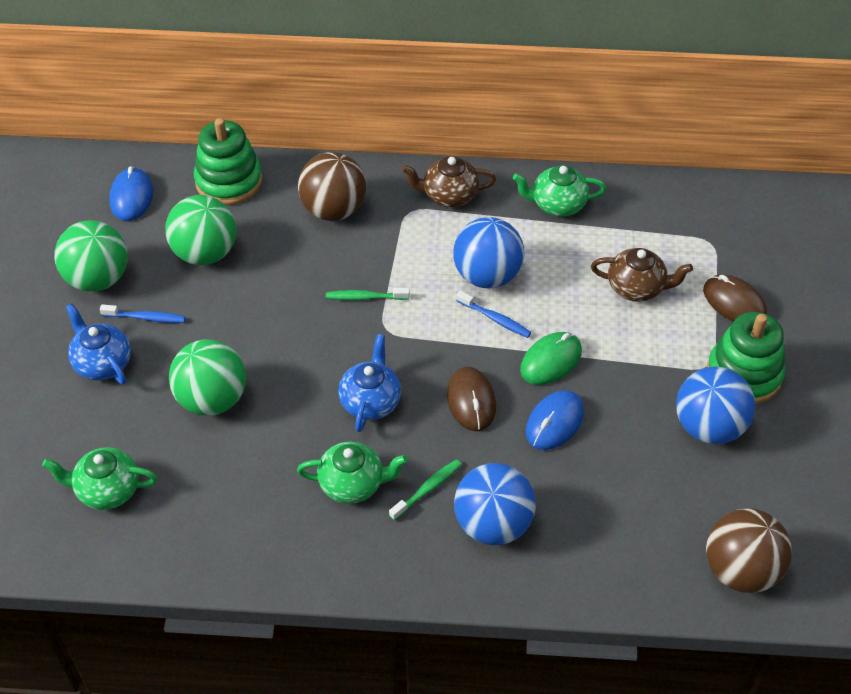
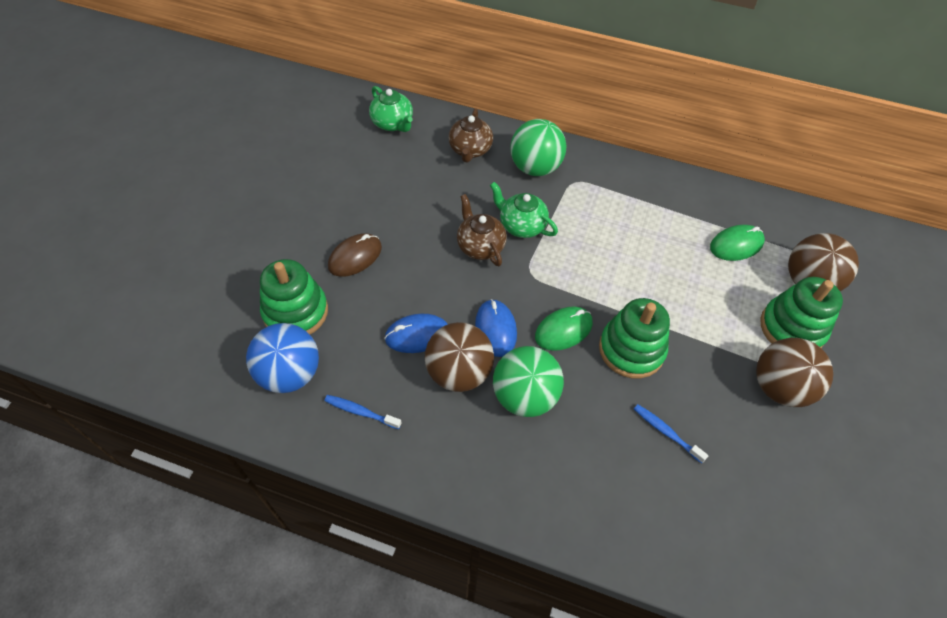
blue ball: [453,217,524,288] [454,463,536,545] [676,366,755,444] = 3 -> [246,323,319,393] = 1
blue teapot: [66,303,131,384] [338,334,401,432] = 2 -> none = 0
brown ball: [298,152,366,221] [706,508,792,593] = 2 -> [425,322,494,392] [756,338,833,407] [788,233,859,291] = 3
brown mouse: [447,367,496,431] [703,274,767,321] = 2 -> [328,233,382,277] = 1
green ball: [54,220,128,292] [165,195,236,265] [169,339,246,416] = 3 -> [493,346,564,417] [511,119,566,176] = 2
green mouse: [520,332,582,385] = 1 -> [535,307,593,351] [710,225,765,261] = 2
green stacking toy: [194,118,263,205] [707,312,785,404] = 2 -> [260,259,328,334] [599,298,670,378] [760,277,843,348] = 3
green teapot: [42,447,157,510] [297,441,408,504] [513,165,606,216] = 3 -> [369,86,413,132] [490,182,558,238] = 2
green toothbrush: [326,288,410,300] [389,459,462,521] = 2 -> none = 0

